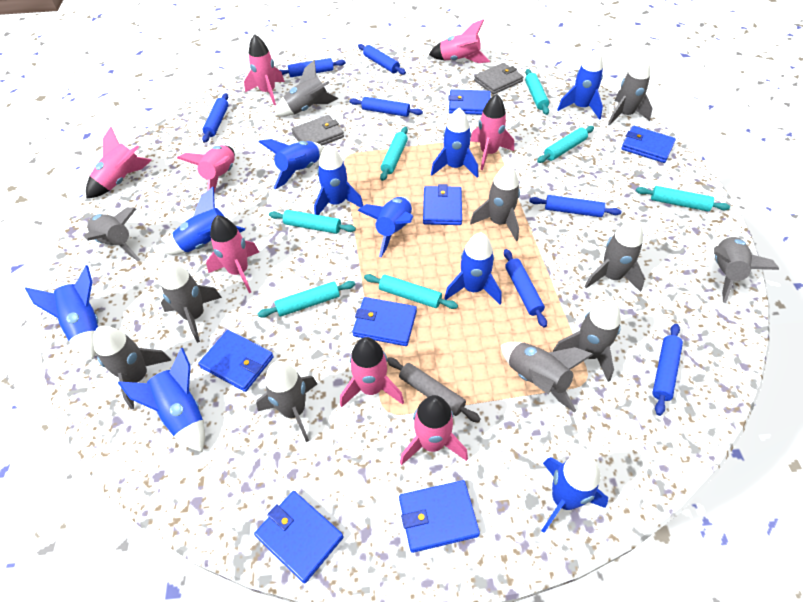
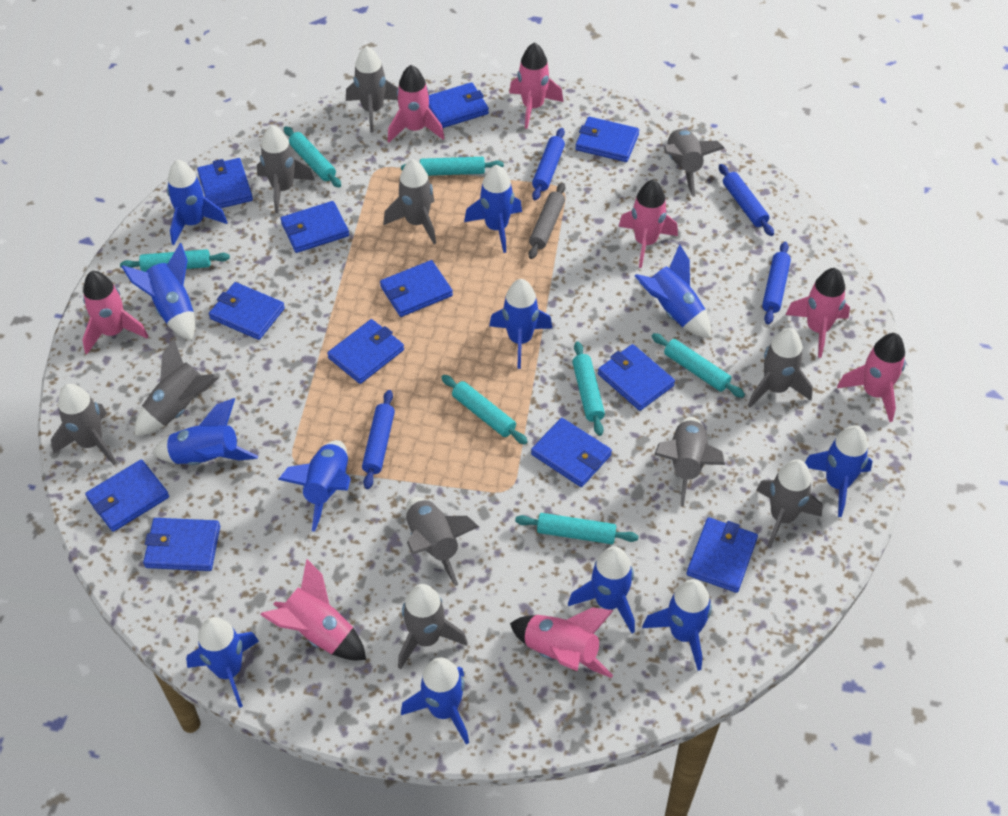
blue rocket: [25,265,98,359] [118,348,205,452] [163,187,245,255] [259,139,324,189] [314,144,363,215] [358,197,413,257] [431,108,479,178] [444,232,502,305] [541,455,608,533] [557,48,603,120] = 10 -> [122,243,195,341] [152,398,258,465] [167,160,227,245] [186,617,259,708] [278,440,351,532] [401,657,469,744] [464,165,522,253] [489,279,552,369] [568,546,635,633] [635,244,711,339] [642,579,712,671] [805,425,873,517] = 12
blue rolling pin: [202,93,228,143] [280,58,346,77] [349,97,423,117] [358,44,406,75] [504,249,547,328] [529,195,622,217] [652,324,683,416] = 7 -> [362,390,395,489] [532,128,565,200] [719,164,774,236] [762,242,791,325] = 4
blue wallet: [198,330,274,392] [254,491,343,583] [352,297,417,346] [399,480,480,553] [423,184,462,225] [448,89,491,115] [621,126,676,163] = 7 -> [85,459,169,532] [143,518,220,571] [197,158,253,208] [209,282,285,340] [280,201,349,253] [327,319,404,384] [380,260,453,317] [429,82,489,128] [531,418,612,487] [575,117,639,162] [598,344,675,411] [687,517,758,593] = 12
grey wallet: [291,115,344,145] [474,63,524,95] = 2 -> none = 0

